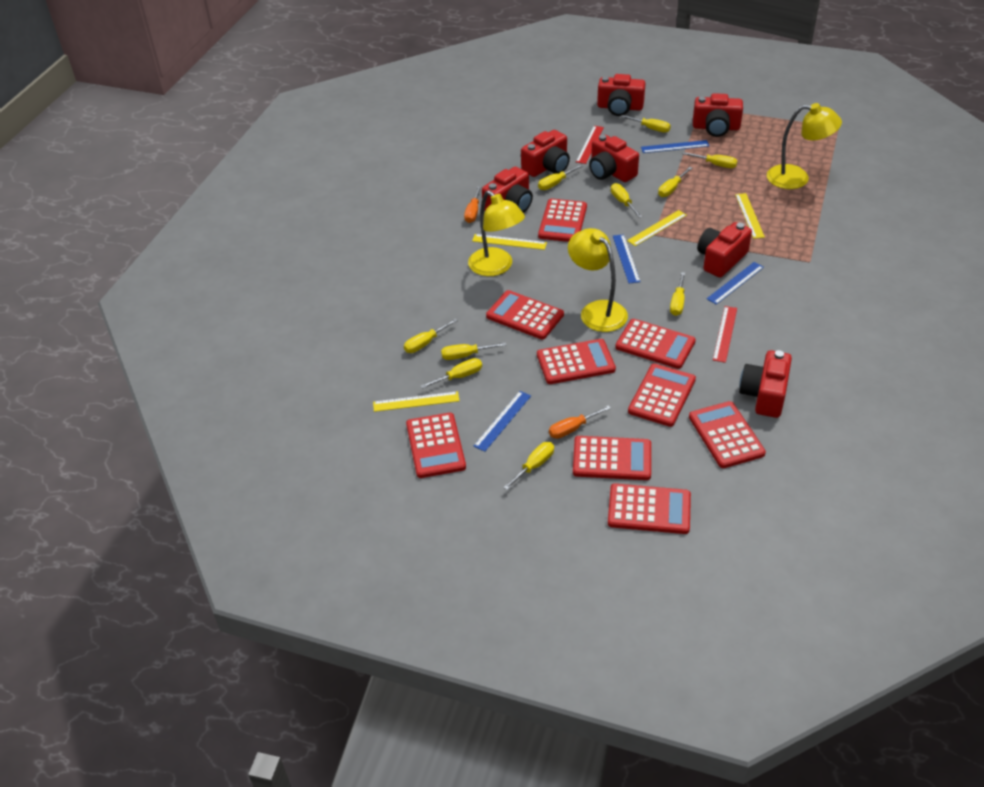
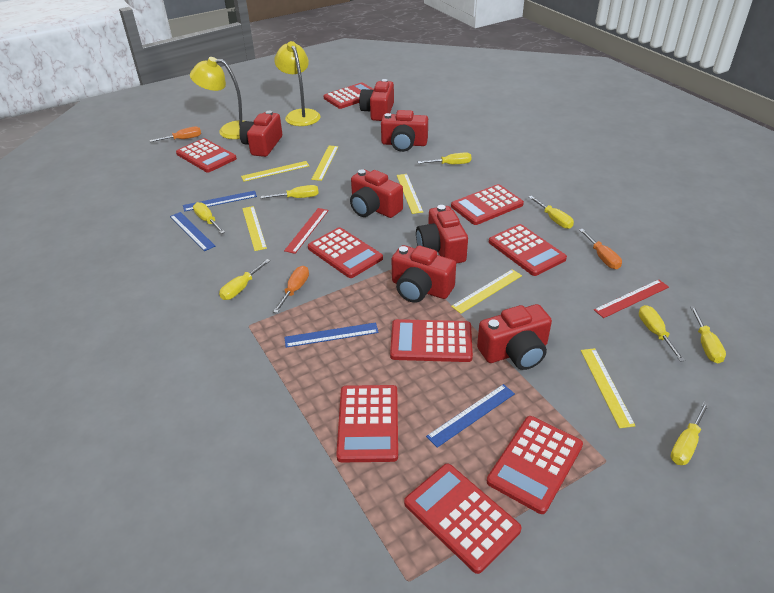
orange screwdriver: [464,186,482,223] [549,405,611,439] = 2 -> [150,127,201,142] [273,266,309,313] [579,229,622,269] = 3
yellow lamp: [468,190,525,276] [568,228,628,332] [767,103,842,189] = 3 -> [190,57,244,139] [274,41,321,126] = 2
yellow ruler: [373,391,460,412] [472,234,547,250] [627,210,687,246] [735,193,765,239] = 4 -> [241,161,309,182] [242,206,267,251] [311,146,338,181] [397,174,423,214] [451,269,522,314] [581,348,636,428] = 6
yellow screwdriver: [404,319,458,353] [421,358,482,389] [441,342,506,360] [503,442,554,490] [538,164,583,190] [611,183,642,218] [620,115,671,133] [658,167,692,197] [670,272,685,316] [683,152,737,168] = 10 -> [193,202,225,234] [219,259,270,300] [261,185,319,199] [418,152,472,164] [529,196,574,229] [639,305,685,362] [670,402,710,465] [690,306,726,363] = 8

